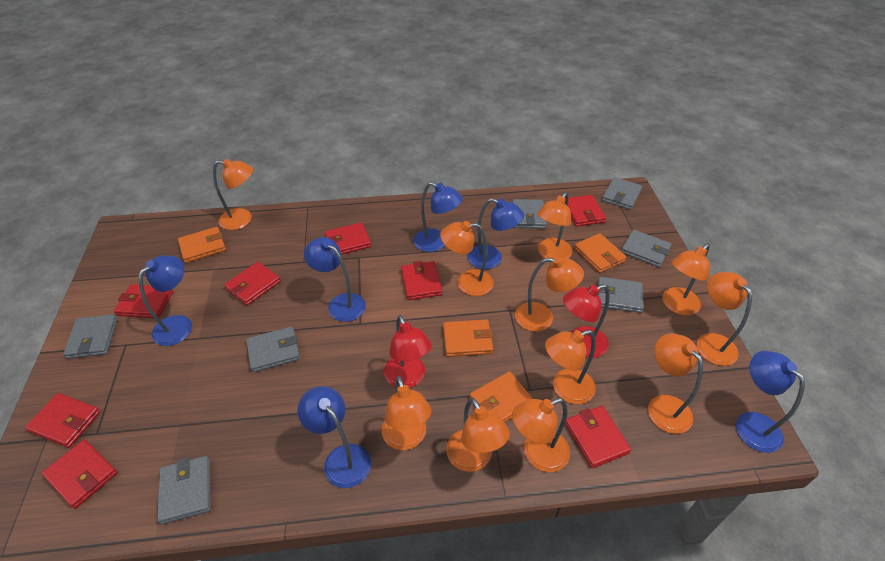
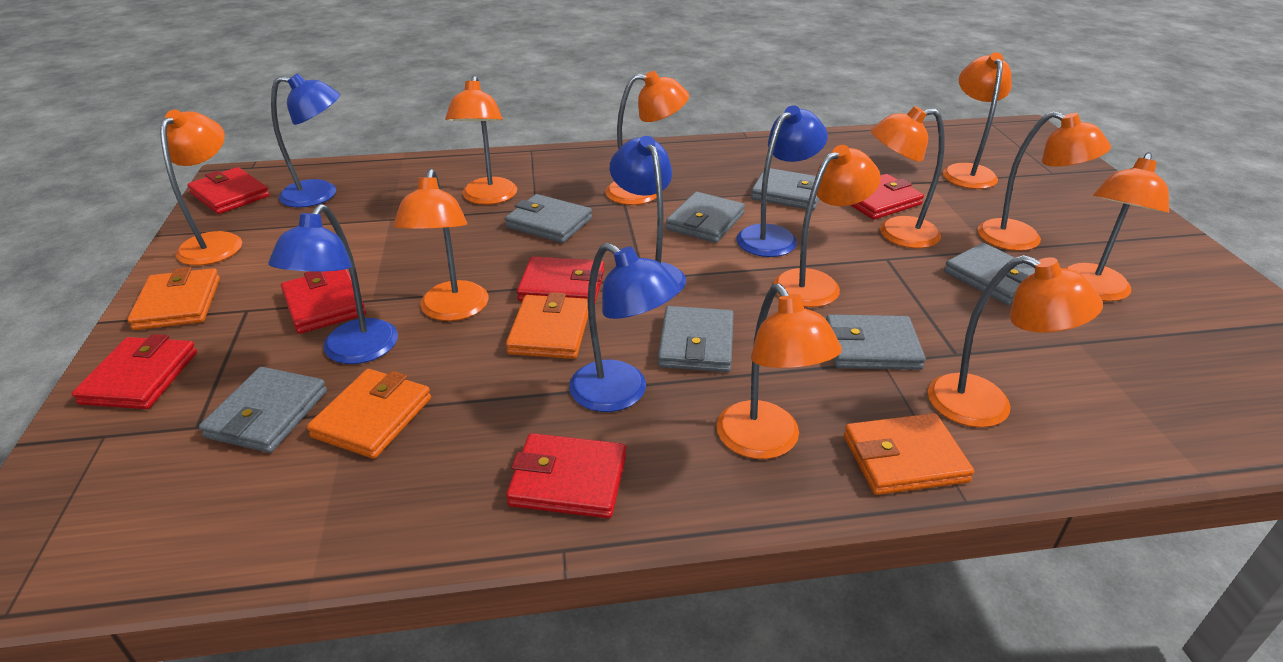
blue lamp: [139,255,192,346] [298,386,371,488] [304,237,366,322] [413,182,463,252] [467,198,524,269] [736,351,805,453] = 6 -> [268,204,398,364] [271,73,340,208] [569,243,680,412] [610,136,686,294] [737,105,828,257] = 5
red lamp: [384,315,432,388] [563,284,610,358] = 2 -> none = 0
red wallet: [25,393,100,448] [42,439,117,509] [114,284,173,318] [224,262,281,305] [325,222,371,254] [401,261,442,300] [565,406,631,468] [568,195,606,227] = 8 -> [72,334,197,409] [187,167,270,214] [281,269,366,334] [506,433,626,518] [517,256,604,303] [850,174,924,220] = 6

